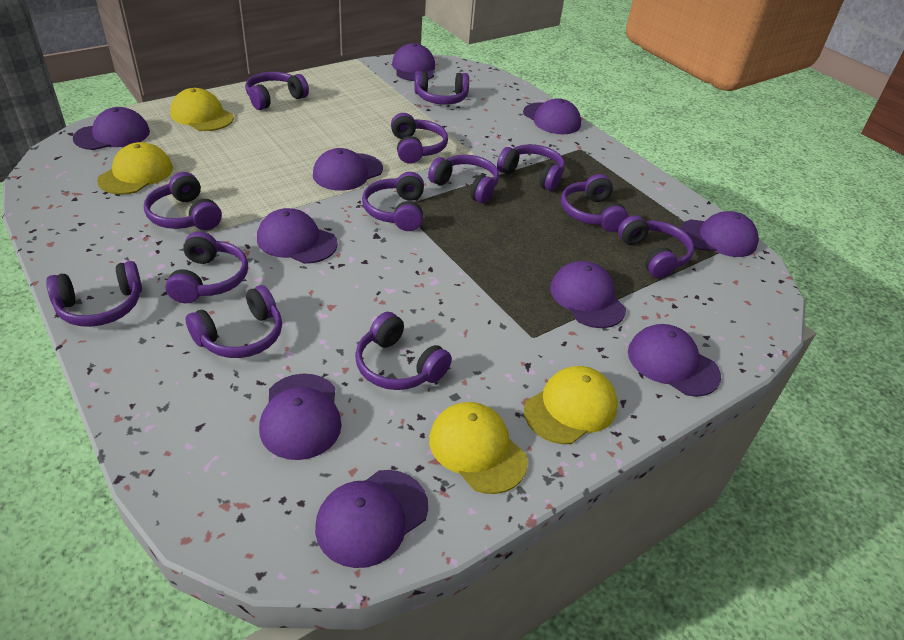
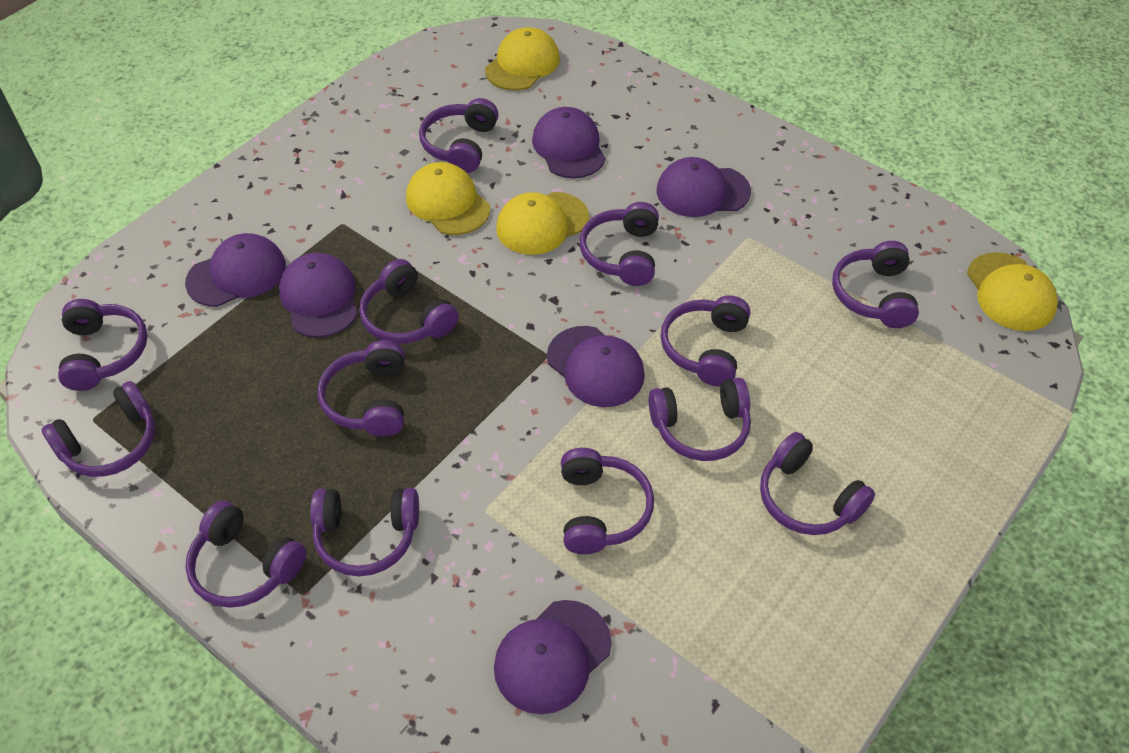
purple cap: [73,107,150,150] [257,208,338,264] [259,374,342,460] [313,148,383,191] [315,470,428,568] [392,43,435,81] [523,98,581,134] [550,261,626,328] [628,324,721,397] [680,211,759,257] = 10 -> [185,233,286,307] [279,253,358,338] [494,600,612,714] [532,107,606,178] [547,326,645,407] [656,157,751,217] = 6

